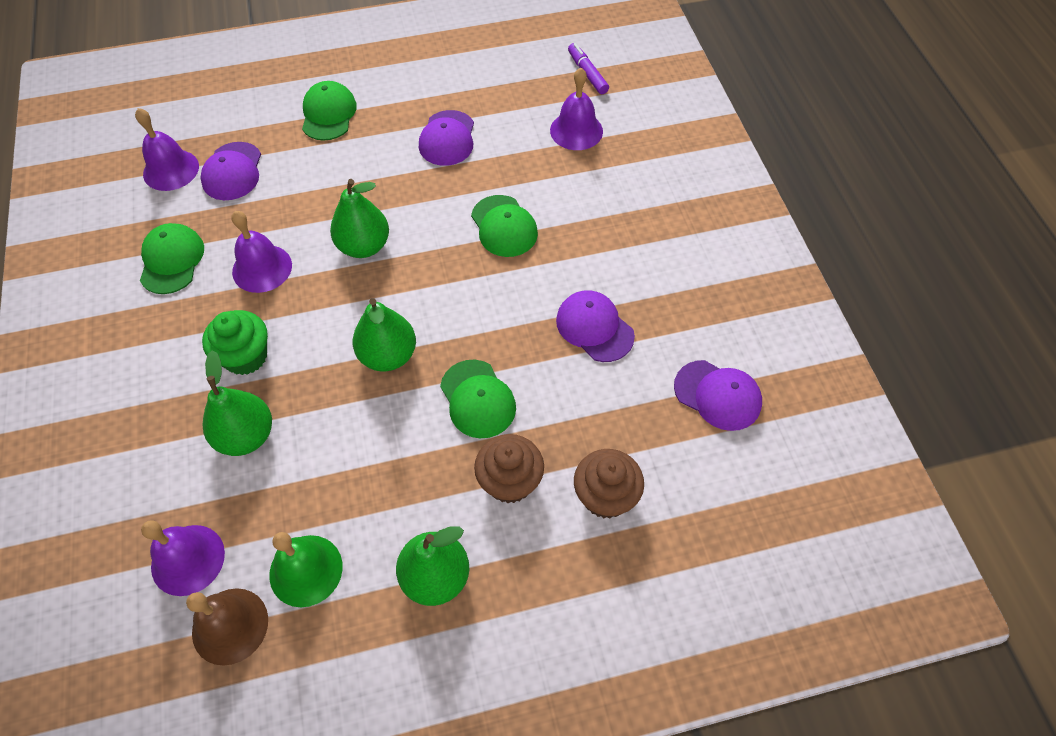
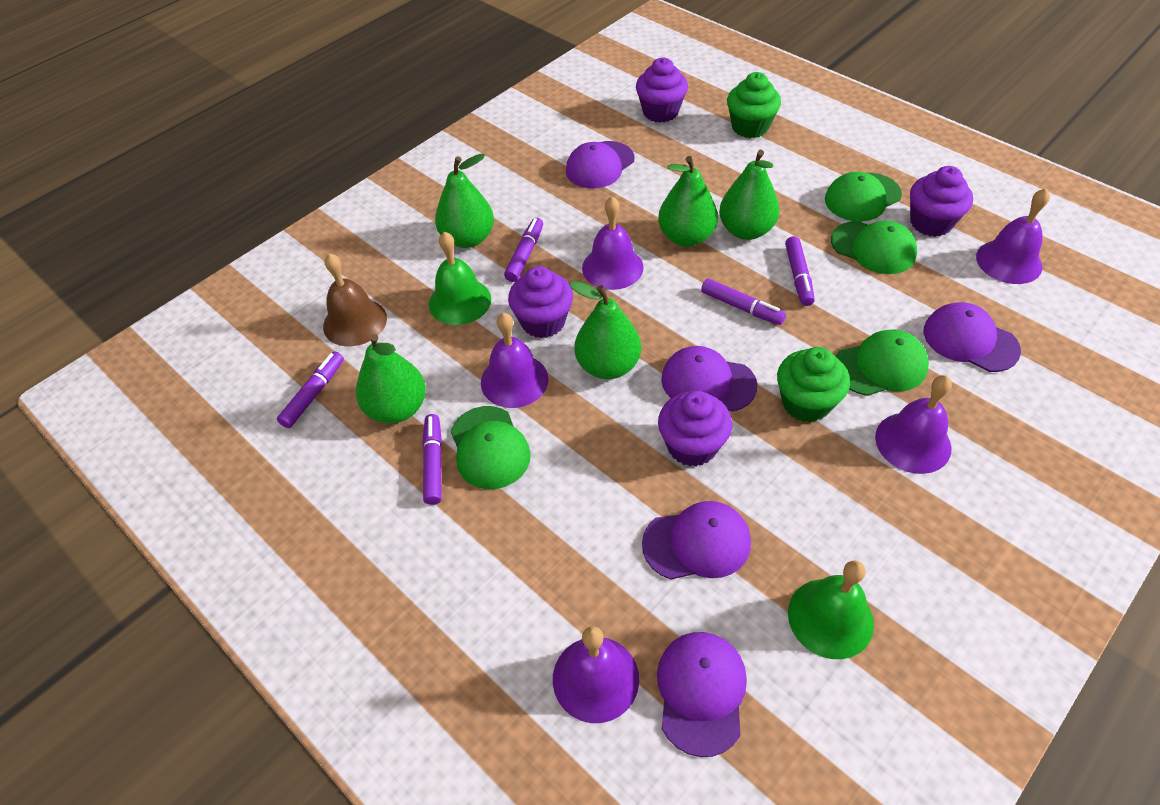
brown cupcake: [474,434,544,503] [574,449,644,518] = 2 -> none = 0
green bell: [269,532,343,607] = 1 -> [429,232,491,325] [788,560,874,659] = 2
green cupcake: [202,310,268,375] = 1 -> [727,72,781,138] [777,347,850,422] = 2
green pear: [203,350,272,456] [330,179,389,258] [353,298,416,371] [396,526,469,606] = 4 -> [356,334,426,424] [435,154,494,248] [569,281,641,379] [658,156,718,247] [719,150,780,240] = 5
purple bell: [135,108,199,191] [141,520,225,596] [232,211,292,293] [550,68,603,150] = 4 -> [481,313,549,408] [553,626,639,723] [582,197,643,290] [875,375,952,474] [976,188,1050,284] = 5
purple cap: [201,142,261,200] [419,110,474,166] [556,290,635,362] [674,360,762,431] = 4 -> [566,141,635,189] [642,501,751,580] [657,632,747,757] [661,346,757,411] [924,302,1021,372] = 5
purple cupcake: none = 0 -> [508,266,573,338] [636,58,688,122] [658,391,732,467] [910,166,973,237] = 4
purple marker: [568,43,609,94] = 1 -> [277,351,344,428] [422,414,442,505] [504,218,543,282] [701,279,786,325] [785,236,815,306] = 5

